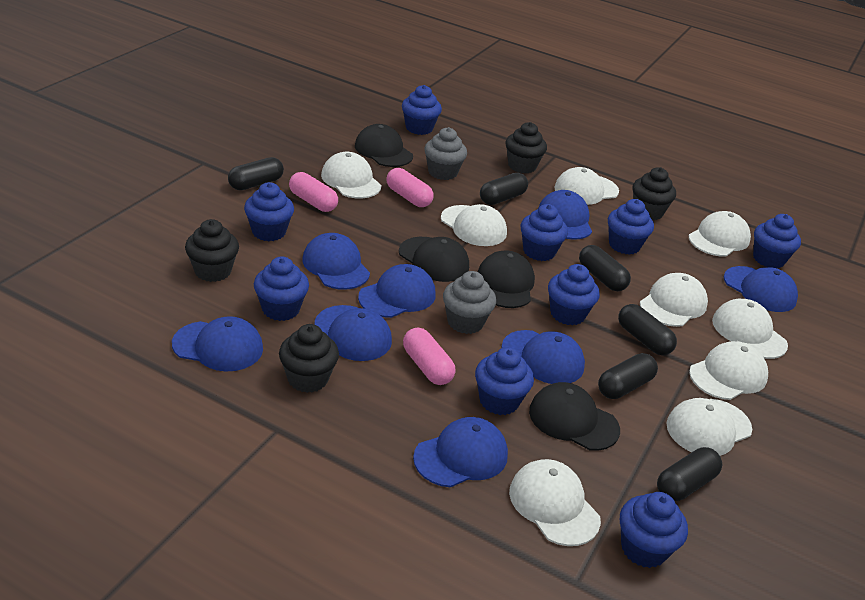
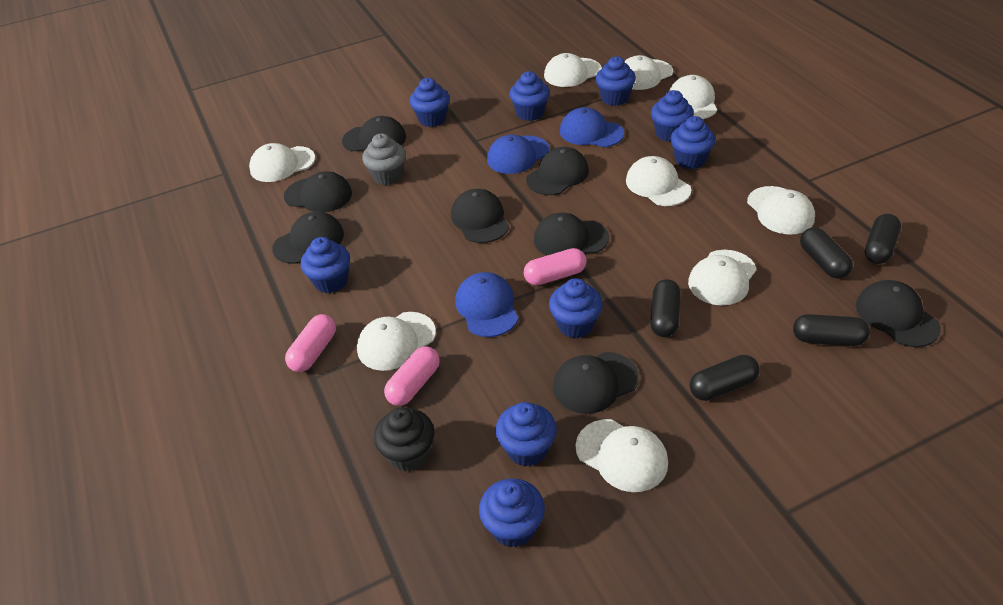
black cap: [355,124,413,167] [399,237,469,282] [478,250,535,308] [529,382,620,451] = 4 -> [272,211,344,264] [284,171,352,212] [342,116,406,152] [451,189,509,243] [526,147,589,195] [534,212,609,255] [553,352,639,414] [856,280,941,347] = 8
black capsule: [228,157,284,190] [480,173,528,205] [579,245,631,291] [598,353,658,399] [618,304,677,355] [657,447,722,501] = 6 -> [650,279,681,337] [690,355,760,401] [793,314,870,346] [800,227,853,279] [865,214,901,264] = 5
black cupcake: [185,219,239,282] [279,324,339,393] [506,122,547,173] [632,167,676,220] = 4 -> [374,407,434,471] = 1
blue cap: [172,316,263,371] [302,233,370,290] [315,305,392,361] [358,264,436,318] [413,417,508,487] [501,330,585,384] [538,190,592,240] [724,266,798,312] = 8 -> [455,272,518,337] [487,134,550,174] [560,107,624,147] = 3
grey cupcake: [424,127,467,180] [443,271,496,334] = 2 -> [362,133,406,185] = 1

